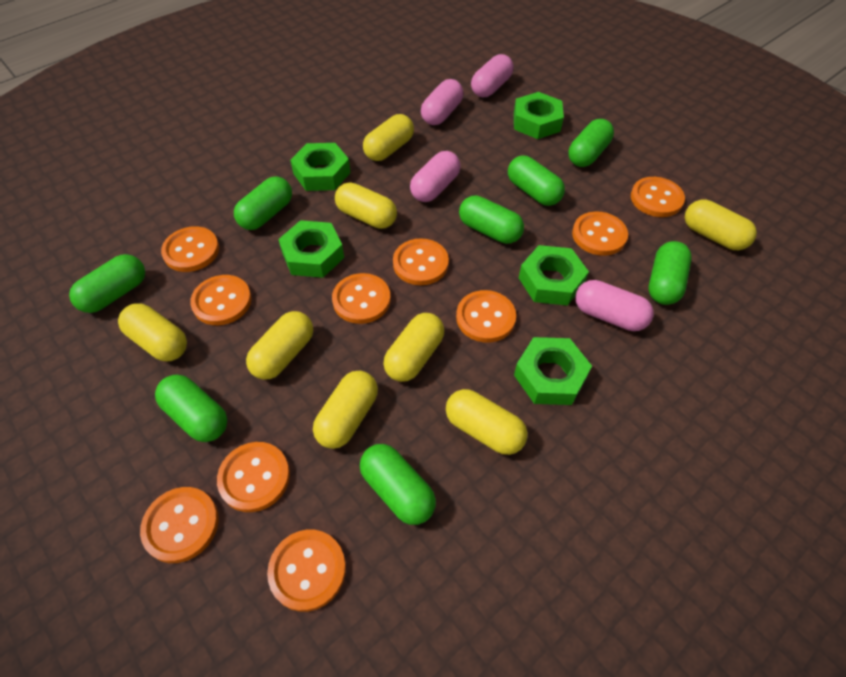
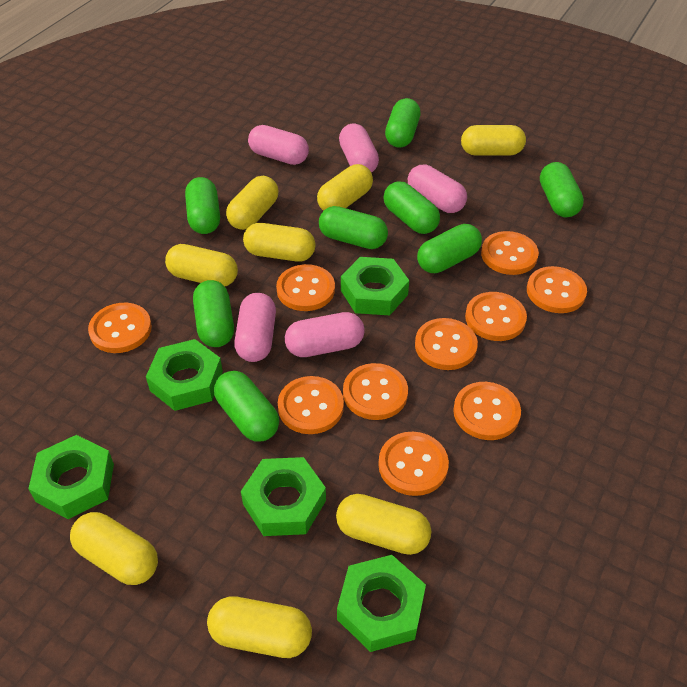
pink capsule: [410,151,461,202] [421,79,463,125] [471,54,513,97] [575,280,654,331] = 4 -> [234,293,276,362] [248,125,309,165] [285,312,365,357] [339,124,379,173] [408,165,467,213] = 5

